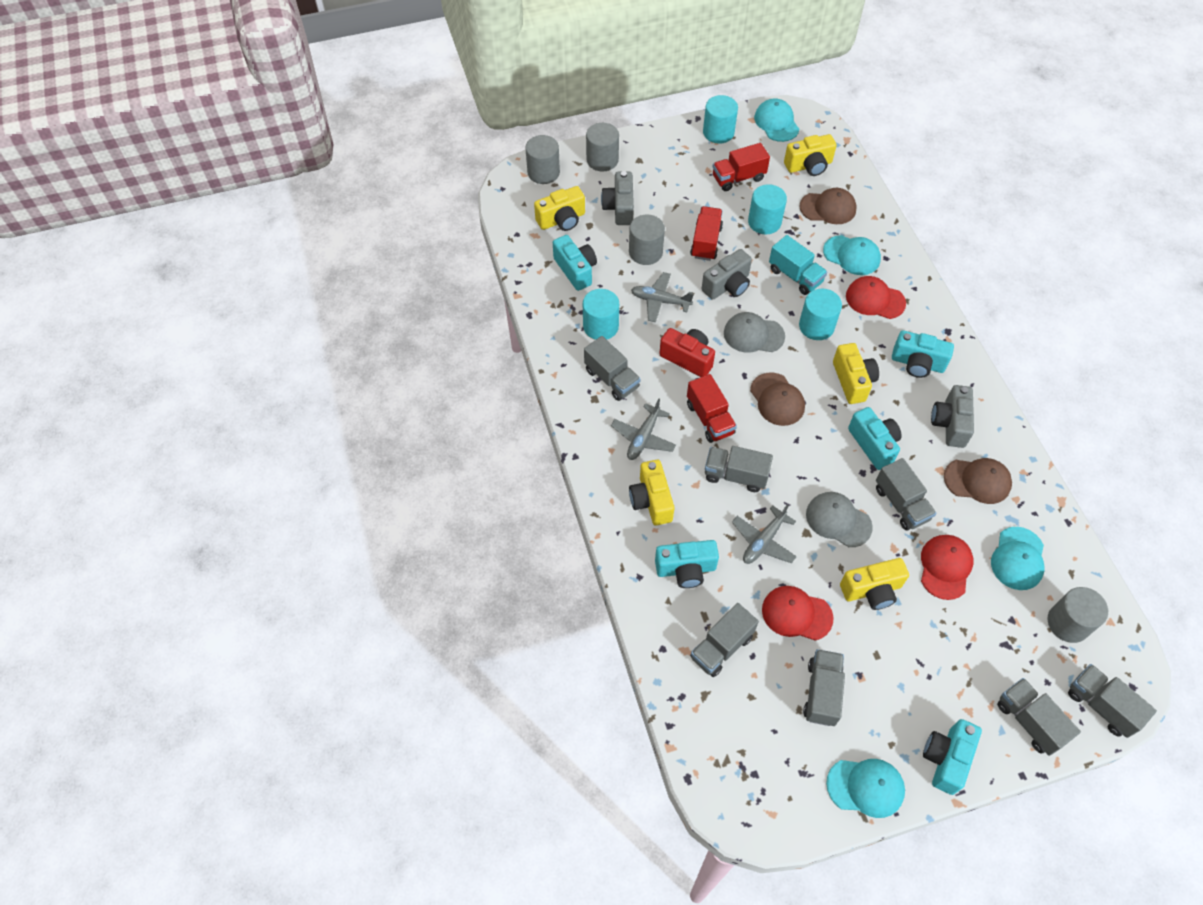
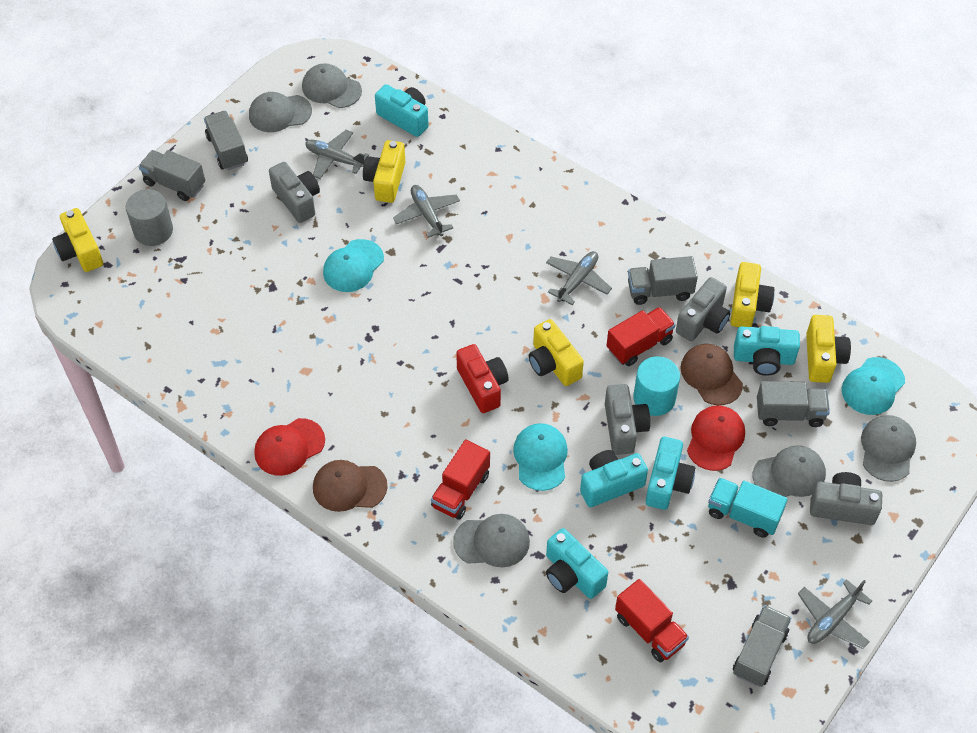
brown cap: [750,372,805,426] [799,188,857,224] [944,458,1012,504] = 3 -> [313,460,388,512] [680,344,743,405] = 2
grey camera: [601,171,634,225] [702,249,752,300] [931,385,974,448] = 3 -> [269,162,320,223] [605,384,650,455] [676,277,730,341] [810,472,882,525] = 4
grey cap: [724,312,785,353] [806,492,873,547] = 2 -> [249,92,312,132] [302,63,362,108] [453,514,530,567] [753,445,826,497] [861,415,916,482] = 5
grey cylinder: [526,135,560,184] [586,123,619,171] [629,215,665,265] [1048,587,1108,643] = 4 -> [126,189,173,246] = 1
grey plane: [611,399,676,460] [631,272,694,322] [732,504,797,564] = 3 -> [305,130,369,179] [393,185,460,238] [546,251,612,305] [798,579,872,649] = 4
grey truck: [584,336,641,401] [690,603,759,677] [705,446,773,492] [803,649,845,726] [876,458,936,530] [997,678,1081,756] [1068,664,1157,738] = 7 -> [139,150,205,201] [204,111,248,170] [628,256,698,305] [733,605,791,687] [757,381,830,427] = 5
red cap: [762,586,834,641] [846,276,906,319] [921,535,974,600] = 3 -> [254,418,325,476] [687,406,745,471] = 2
turquoise cap: [754,98,799,142] [823,235,881,275] [826,759,905,818] [991,527,1044,590] = 4 -> [323,239,384,292] [513,423,568,491] [842,357,905,415] = 3
turquoise cylinder: [583,289,619,340] [703,95,738,144] [748,184,787,234] [799,289,842,340] = 4 -> [633,356,680,416] = 1

